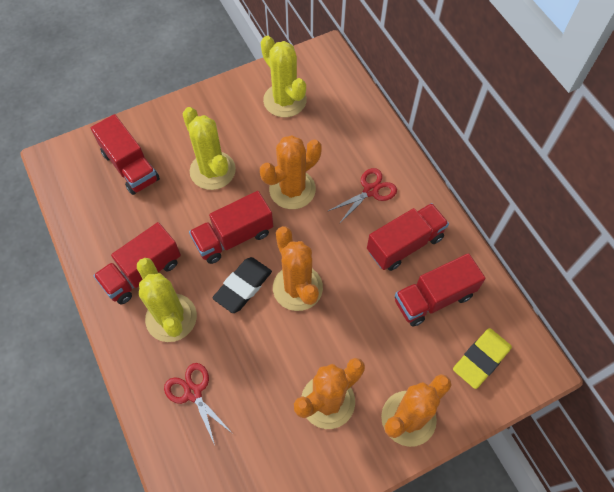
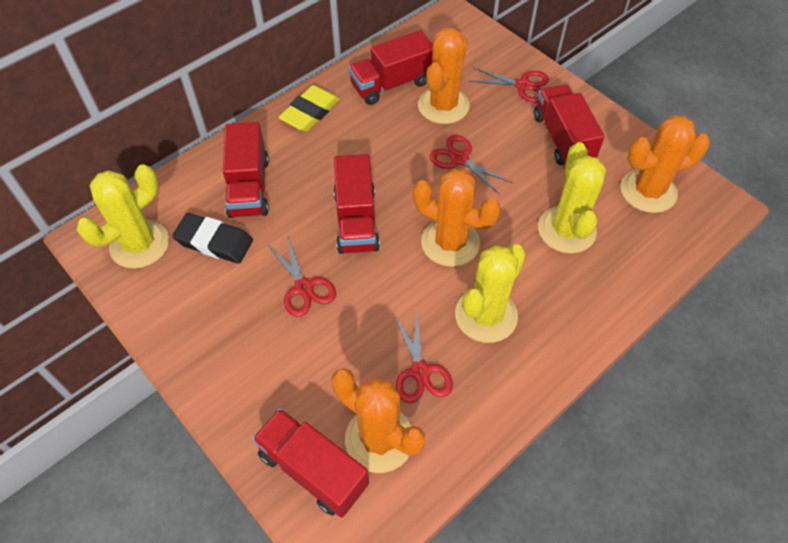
red scissors: [164,363,233,445] [328,168,397,224] = 2 -> [268,238,336,317] [394,312,453,403] [430,135,513,195] [468,67,549,102] = 4

